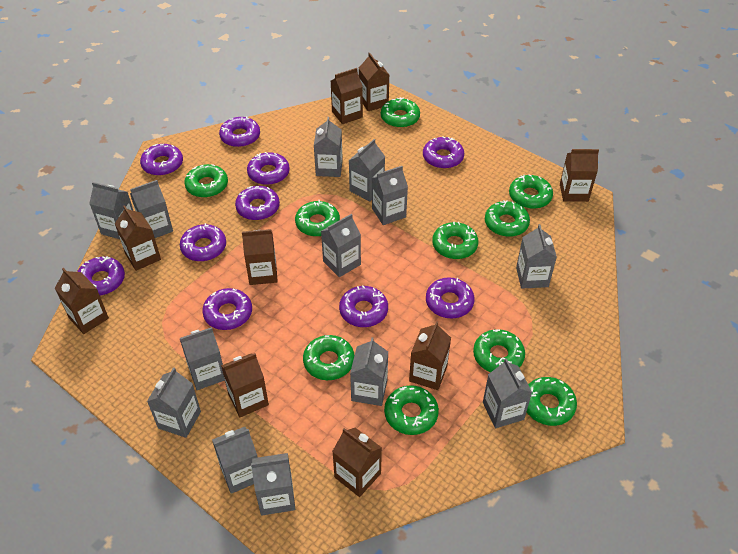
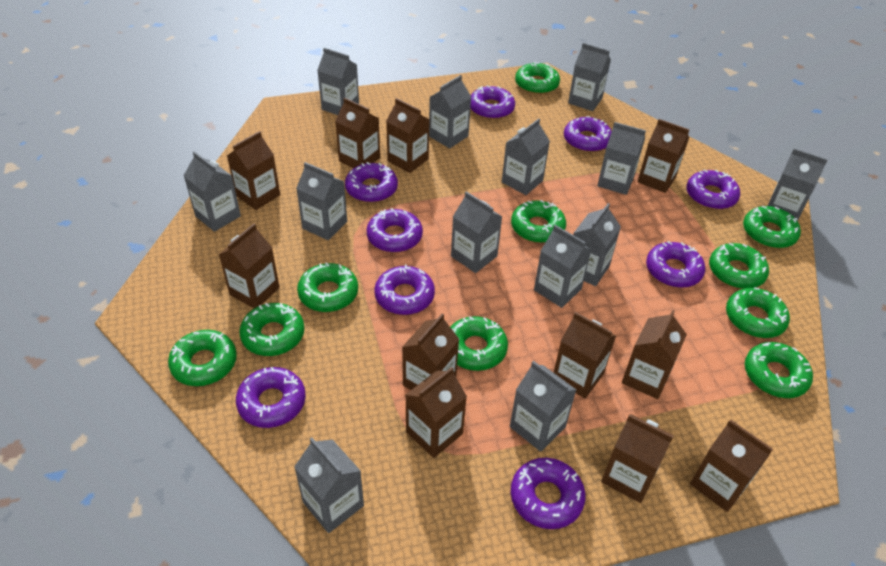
brown carton: [55,268,109,334] [115,205,161,271] [221,353,269,417] [242,229,278,285] [331,68,363,124] [332,428,382,497] [359,53,389,111] [409,321,451,390] [560,149,599,202] = 9 -> [219,224,280,308] [227,131,280,210] [335,97,380,168] [386,98,430,173] [402,313,459,390] [406,367,467,458] [554,312,616,398] [601,414,674,503] [622,310,687,399] [638,119,689,193] [690,419,773,512] = 11
purple donut: [77,256,125,296] [140,144,183,176] [180,223,226,261] [202,288,252,330] [219,116,260,147] [235,186,280,220] [247,152,290,185] [339,285,388,327] [423,136,464,169] [426,277,475,318] = 10 -> [236,367,306,428] [345,162,398,203] [367,208,423,252] [375,264,435,315] [470,85,515,119] [511,458,585,529] [564,116,612,152] [646,241,705,288] [686,170,740,209] = 9

